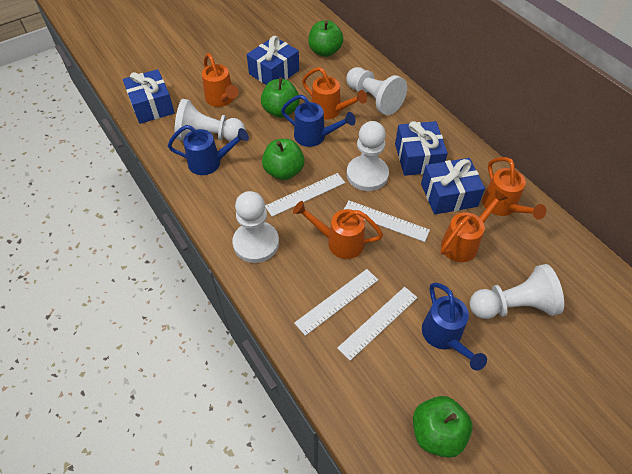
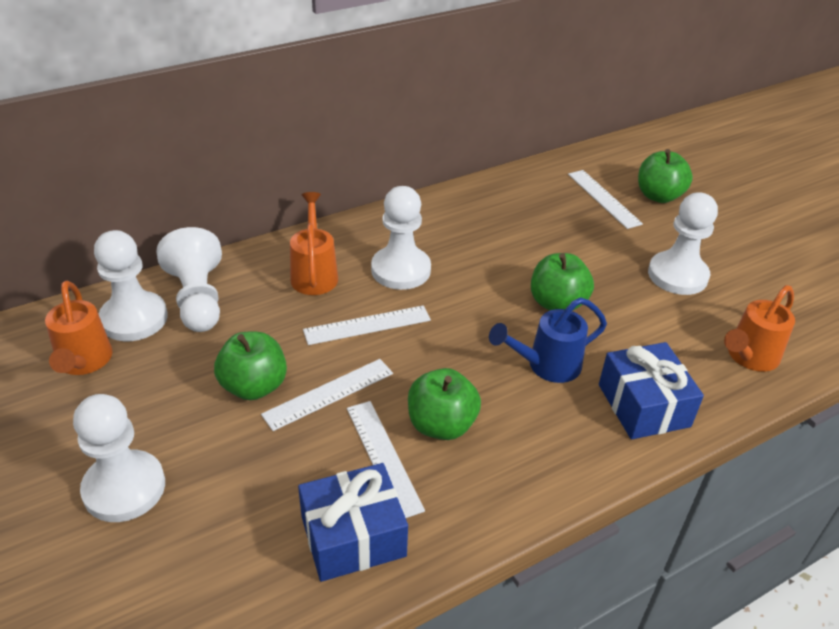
blue gift: [123,69,175,124] [247,36,299,85] [395,121,448,176] [421,158,485,215] = 4 -> [298,463,408,582] [599,342,704,439] = 2
blue watering can: [168,125,249,175] [281,95,355,147] [422,282,487,371] = 3 -> [489,297,607,383] = 1
orange watering can: [202,53,239,107] [293,201,383,259] [302,67,367,120] [441,189,508,262] [482,157,546,220] = 5 -> [45,281,113,375] [290,192,338,295] [724,285,795,372] = 3

